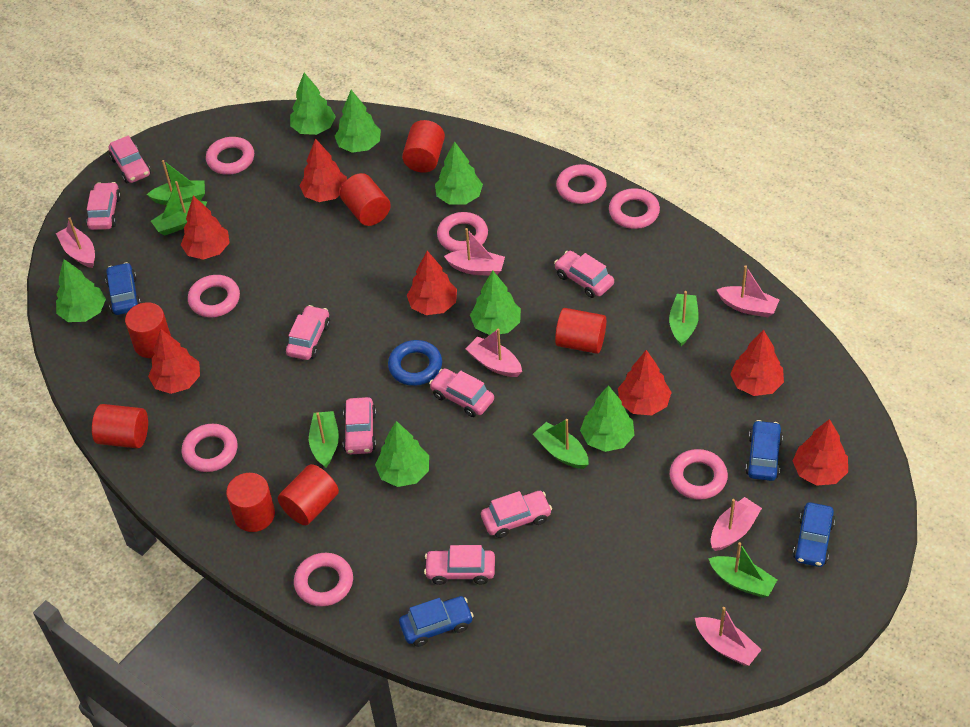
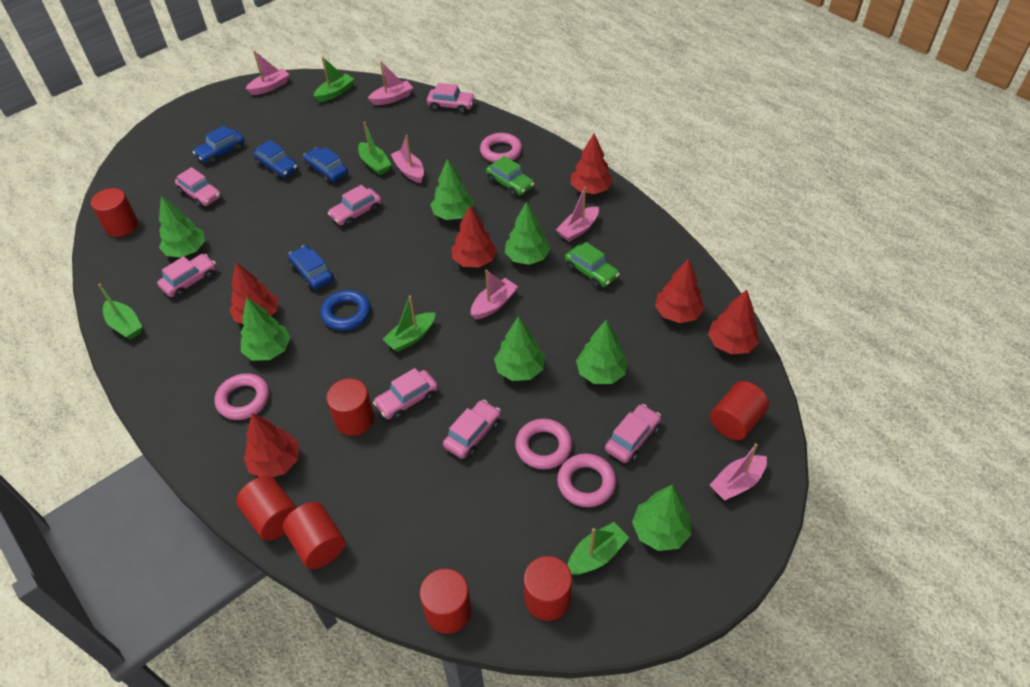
green boat: [147,160,205,205] [151,181,207,236] [309,411,339,468] [533,419,589,469] [669,291,699,346] [708,542,777,598] = 6 -> [98,284,142,339] [313,57,354,102] [358,122,391,175] [383,296,435,352] [567,522,629,575] = 5
green car: none = 0 -> [486,156,534,197] [565,242,620,288] = 2
pink car: [86,182,121,230] [108,135,151,183] [286,305,330,360] [343,397,376,454] [424,545,495,585] [429,368,494,417] [481,491,552,538] [554,251,614,298] = 8 -> [157,254,216,298] [175,167,221,208] [328,185,382,227] [373,368,438,421] [427,83,475,114] [443,400,501,459] [605,404,661,463] = 7
pink ring: [182,424,238,472] [188,275,240,317] [206,137,254,175] [294,553,353,607] [437,212,488,252] [556,164,607,204] [609,188,660,229] [670,449,728,500] = 8 -> [214,373,269,420] [480,133,522,163] [515,419,572,469] [557,453,616,507] = 4
red tree: [148,329,200,394] [181,196,230,260] [300,138,347,202] [407,251,457,315] [618,350,672,416] [730,330,784,396] [793,419,848,486] = 7 -> [229,262,278,323] [244,413,299,477] [452,205,497,267] [571,134,613,194] [655,258,704,323] [708,289,759,354] = 6

